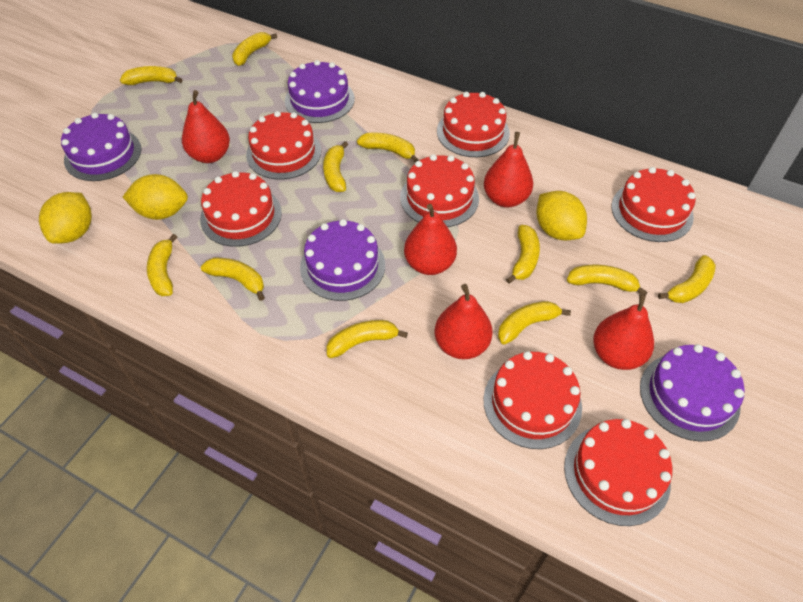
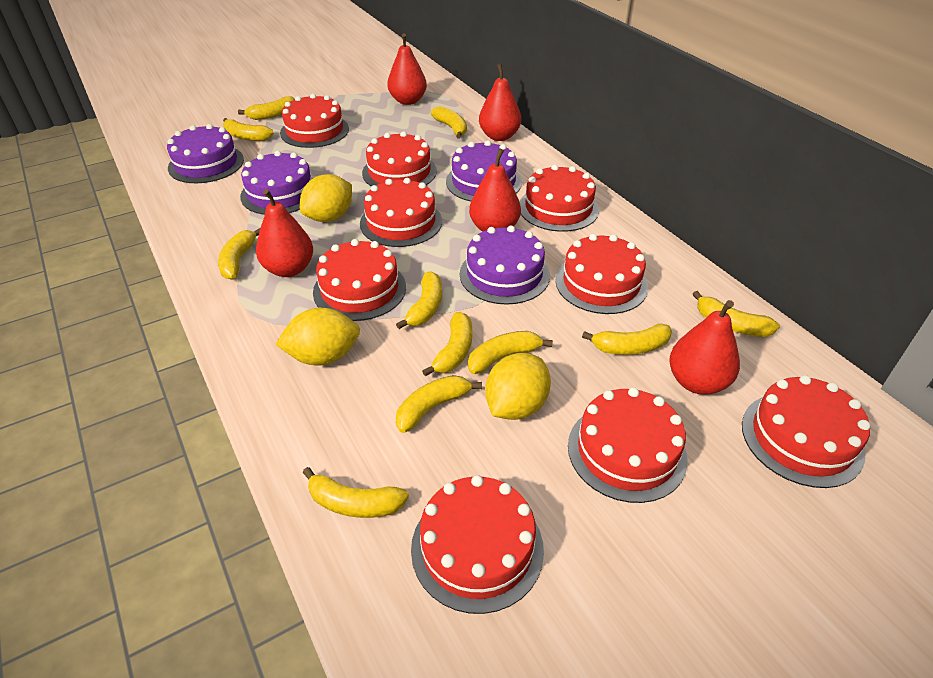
red cake: [200,171,282,247] [246,111,321,179] [400,154,479,227] [437,92,510,157] [483,351,582,449] [564,419,672,526] [612,167,696,242] = 7 -> [280,94,349,148] [313,239,406,321] [360,178,442,247] [362,131,437,186] [411,475,544,614] [519,165,599,232] [555,234,648,314] [568,387,687,503] [742,375,870,488] = 9

